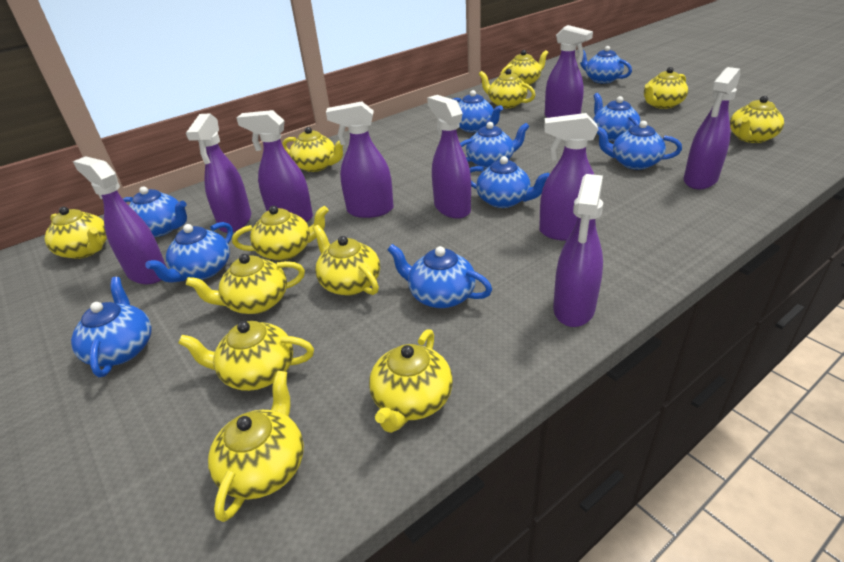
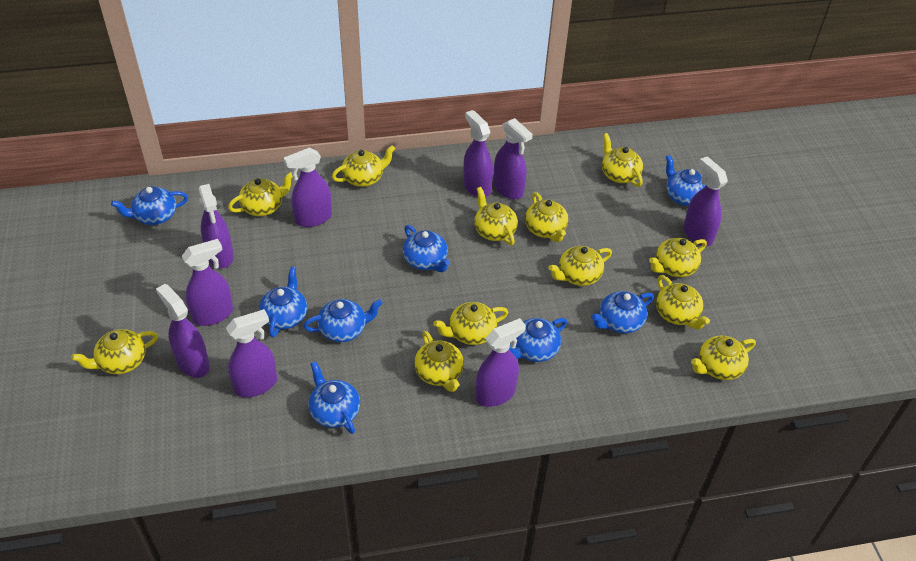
blue teapot: [71,277,152,377] [123,186,187,237] [145,222,233,283] [387,244,492,308] [453,90,503,132] [460,122,529,169] [470,156,550,208] [580,46,632,84] [593,93,641,141] [597,121,682,170] = 10 -> [111,187,188,225] [259,267,307,338] [303,299,382,342] [308,361,360,434] [403,225,450,272] [509,318,567,362] [591,291,654,333] [666,155,706,206] = 8

